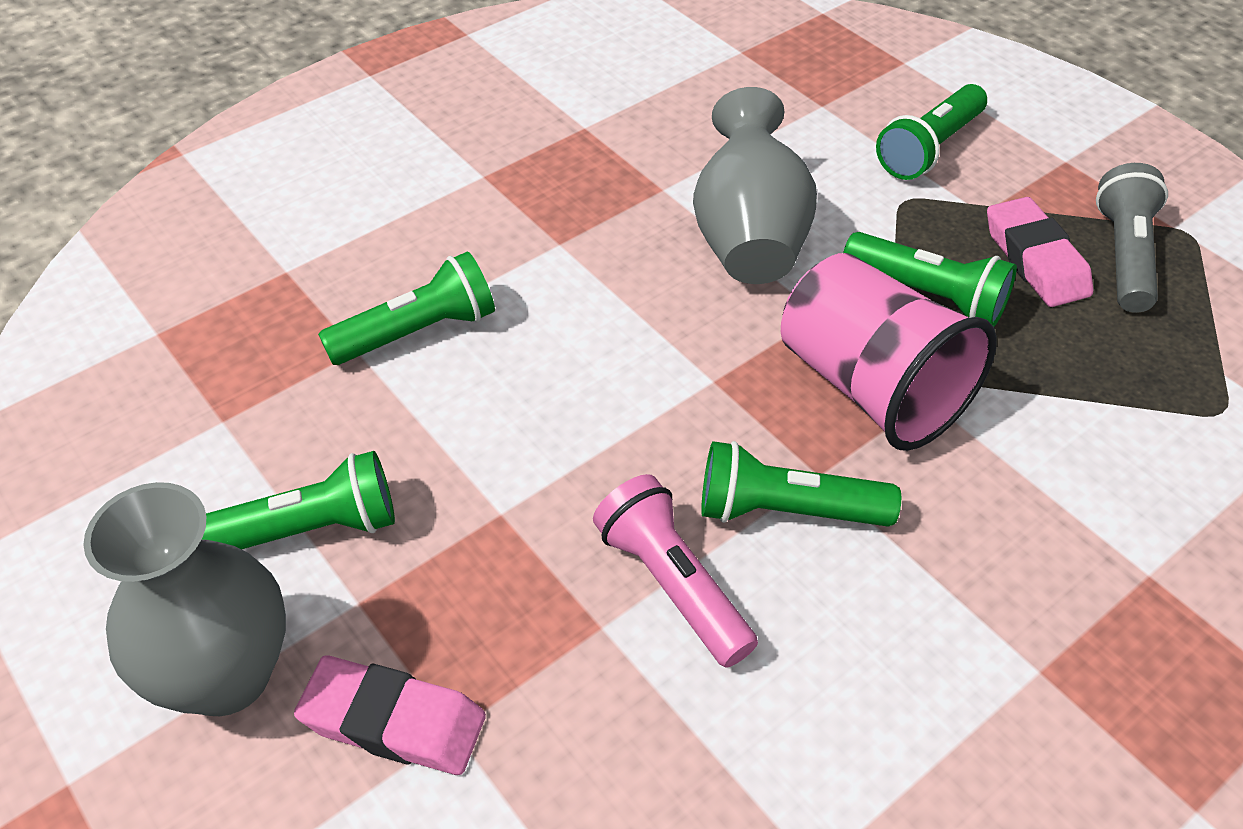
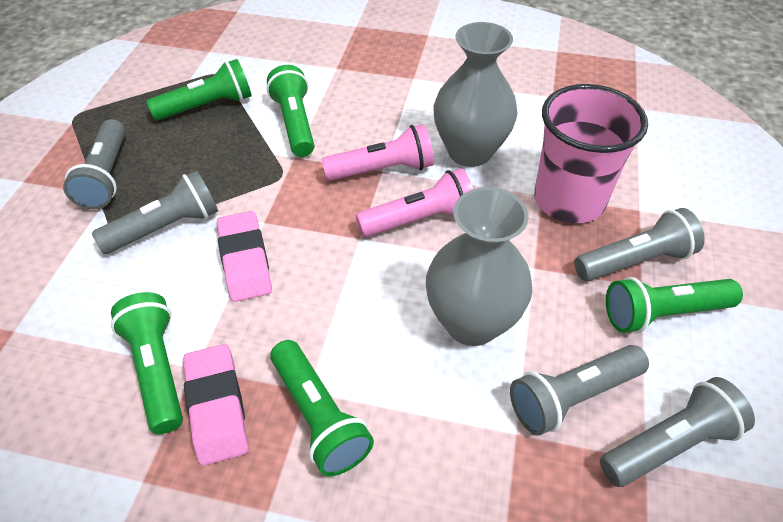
grey flashlight: [1096,163,1168,313] = 1 -> [63,119,126,209] [92,171,218,254] [510,345,649,436] [574,208,705,281] [600,377,755,487] = 5
pink flashlight: [593,474,758,668] = 1 -> [321,124,434,181] [356,168,473,237] = 2

